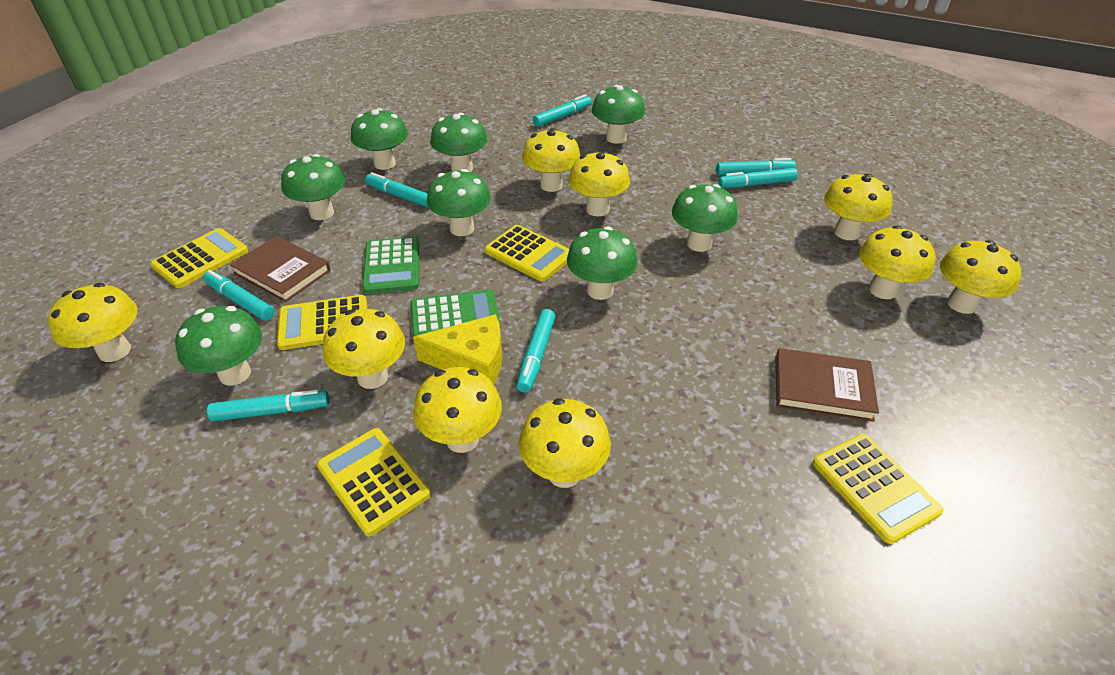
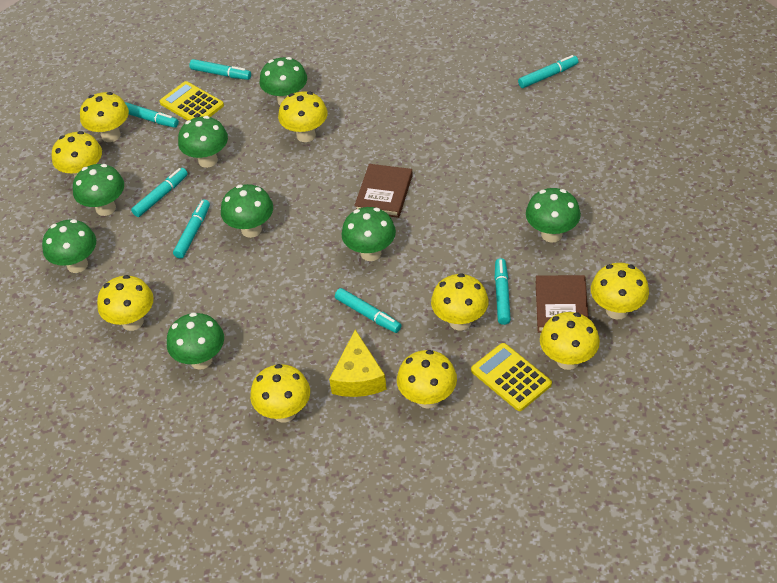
green calculator: [362,237,419,294] [410,289,501,337] = 2 -> none = 0
yellow calculator: [150,228,248,288] [277,295,367,350] [317,428,430,536] [485,225,569,282] [813,434,943,544] = 5 -> [160,81,224,121] [471,343,552,411] = 2

